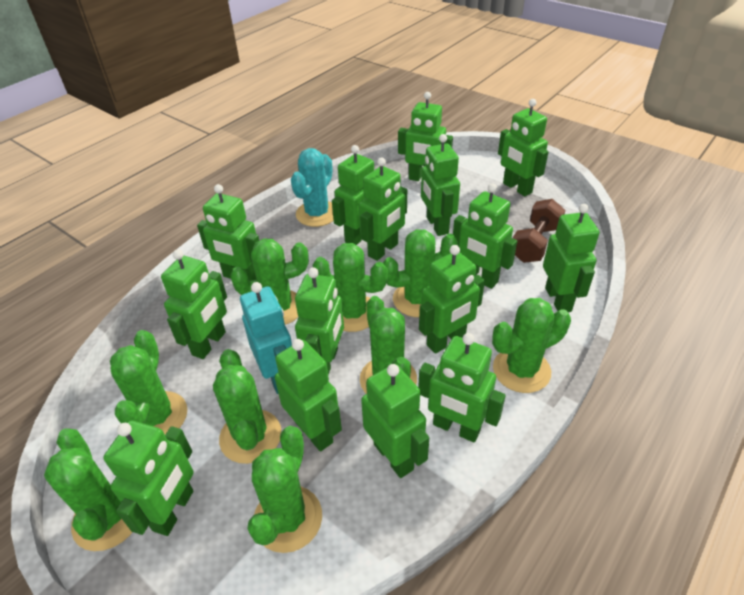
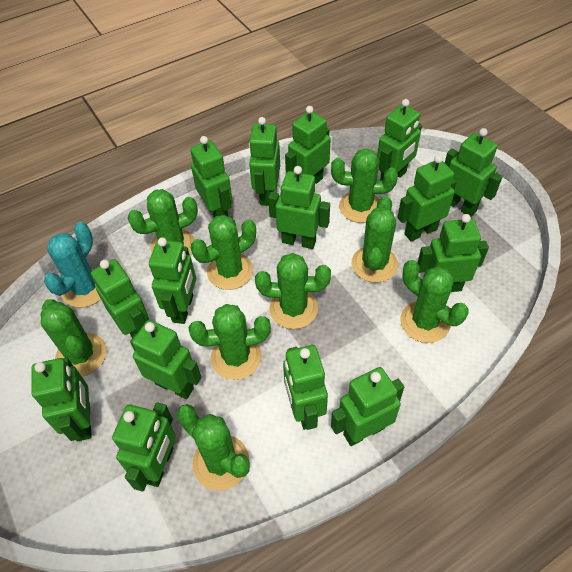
brown dumbbell: [513,199,566,263] = 1 -> none = 0
turquoise robot: [240,282,292,394] = 1 -> none = 0

